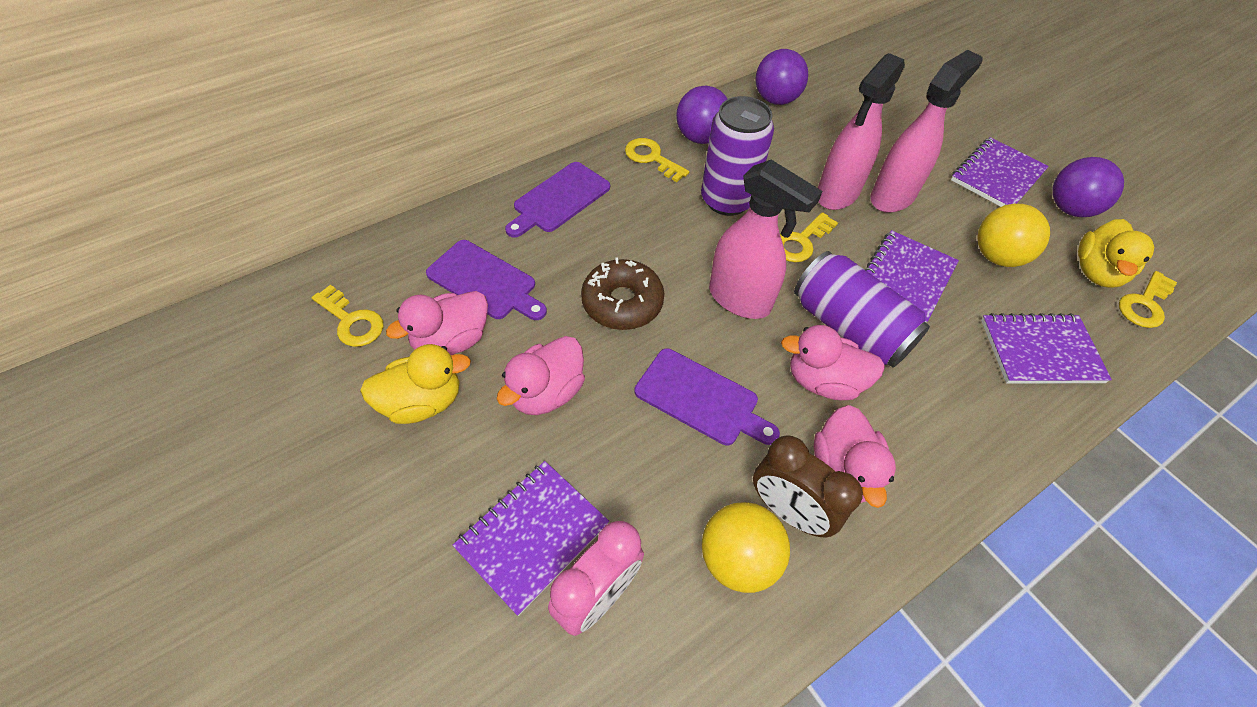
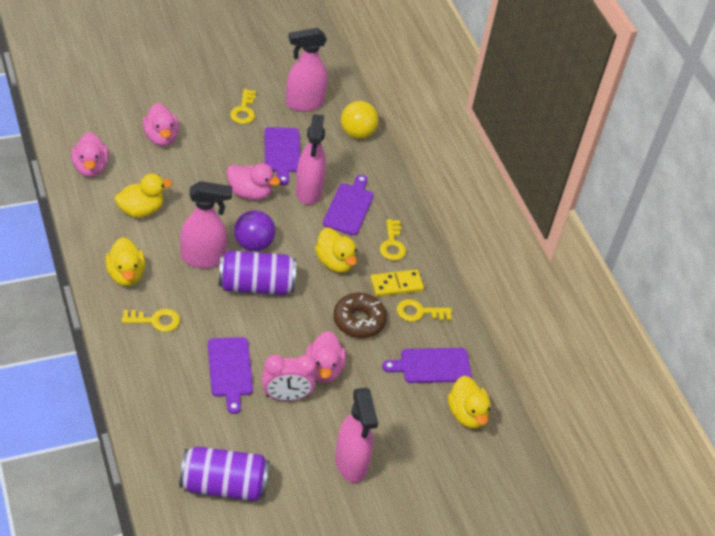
brown clock: [753,435,863,538] = 1 -> none = 0
pink spray bottle: [709,160,822,319] [818,53,905,210] [870,50,982,213] = 3 -> [180,181,232,268] [286,28,327,112] [296,114,326,205] [335,388,378,483] = 4
purple ball: [676,86,727,144] [755,49,808,105] [1052,157,1124,217] = 3 -> [234,210,275,251] = 1
purple cutting board: [426,240,547,320] [505,162,610,238] [634,348,780,445] = 3 -> [208,337,253,414] [264,127,300,185] [323,175,374,236] [382,348,472,383] = 4
purple notebook: [452,461,609,616] [864,230,959,322] [951,137,1049,207] [981,313,1112,384] = 4 -> none = 0
yellow ball: [702,502,790,593] [977,204,1050,267] = 2 -> [341,101,379,139] = 1
yellow domino: none = 0 -> [370,269,424,296] = 1
yellow duck: [360,344,471,424] [1078,219,1154,288] = 2 -> [105,237,145,286] [115,174,172,218] [315,227,357,273] [448,376,491,429] = 4

